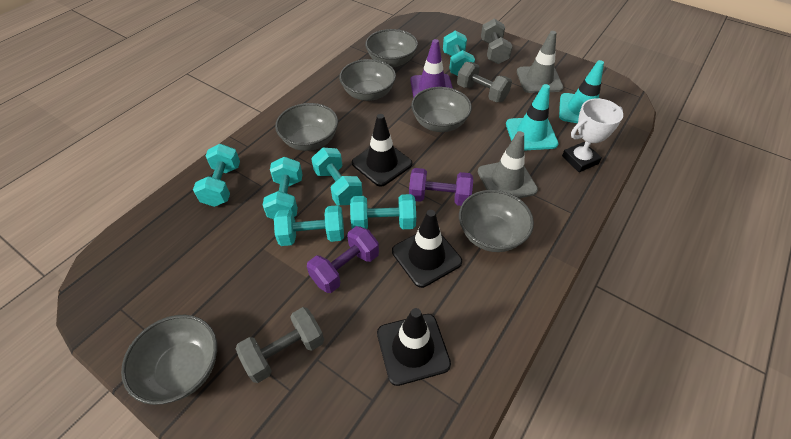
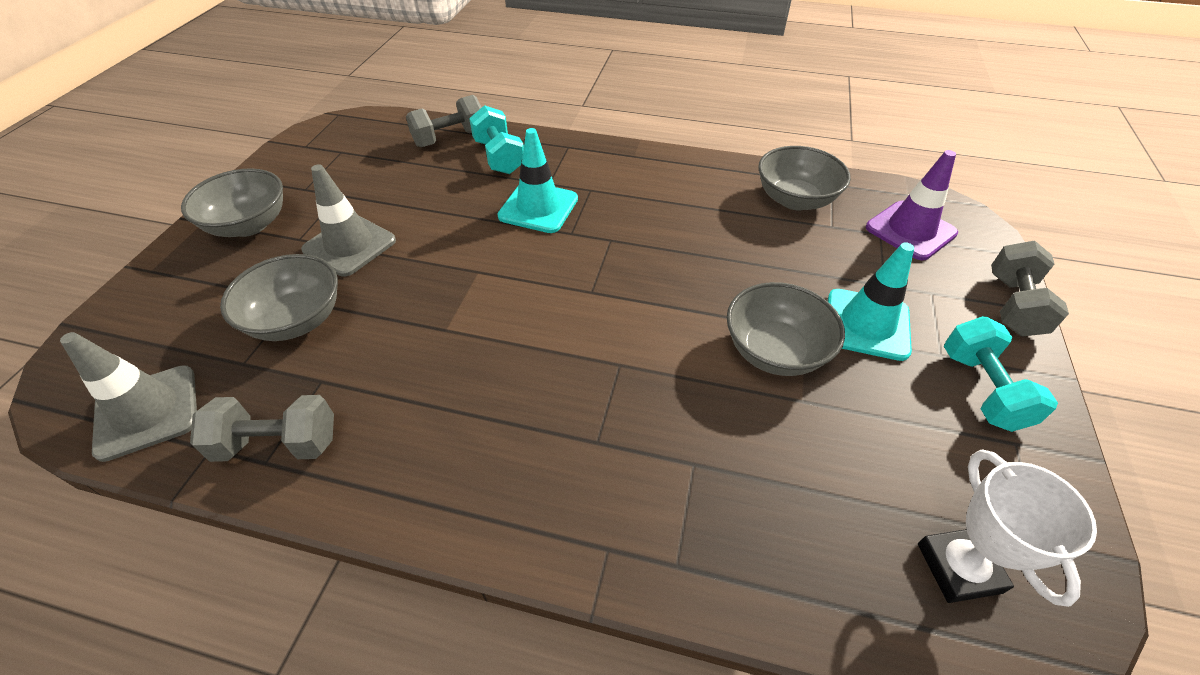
black traffic cone: [352,114,412,187] [377,308,451,386] [392,210,462,288] = 3 -> none = 0
grey bowl: [121,315,217,405] [275,103,338,151] [339,59,396,101] [365,29,418,68] [411,87,472,132] [459,190,534,252] = 6 -> [181,168,283,237] [220,254,338,341] [727,282,845,376] [758,146,851,210] = 4
purple dumbbell: [307,226,379,293] [409,168,473,206] = 2 -> none = 0
turquoise dumbbell: [193,144,240,207] [263,157,302,219] [274,205,344,246] [311,148,363,205] [350,194,416,229] [443,31,475,76] = 6 -> [469,105,524,174] [944,316,1058,432] = 2

